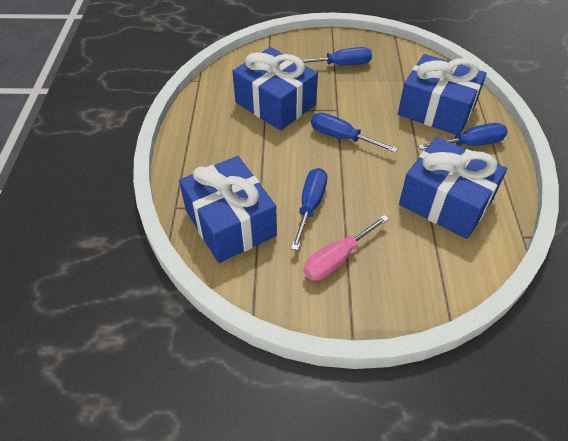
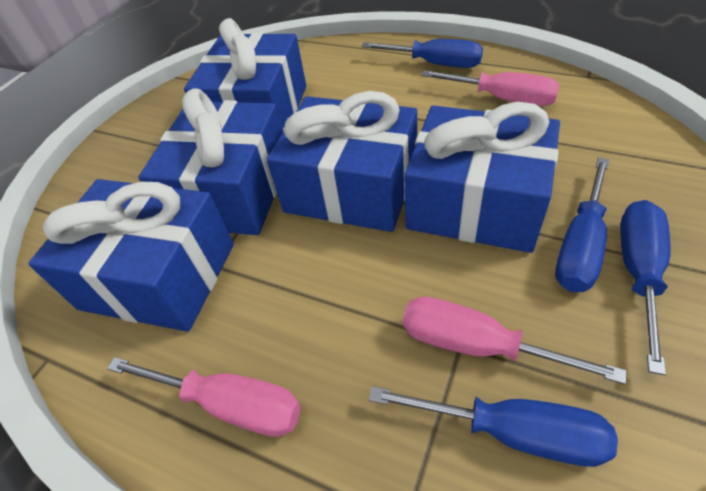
blue gift: [179,156,277,263] [232,47,318,131] [398,54,487,135] [399,137,507,239] = 4 -> [28,179,234,332] [138,88,283,235] [184,18,306,130] [267,91,417,232] [404,102,560,253] = 5
pink screwdriver: [304,215,389,281] = 1 -> [107,357,301,437] [403,296,627,384] [421,70,560,106] = 3

